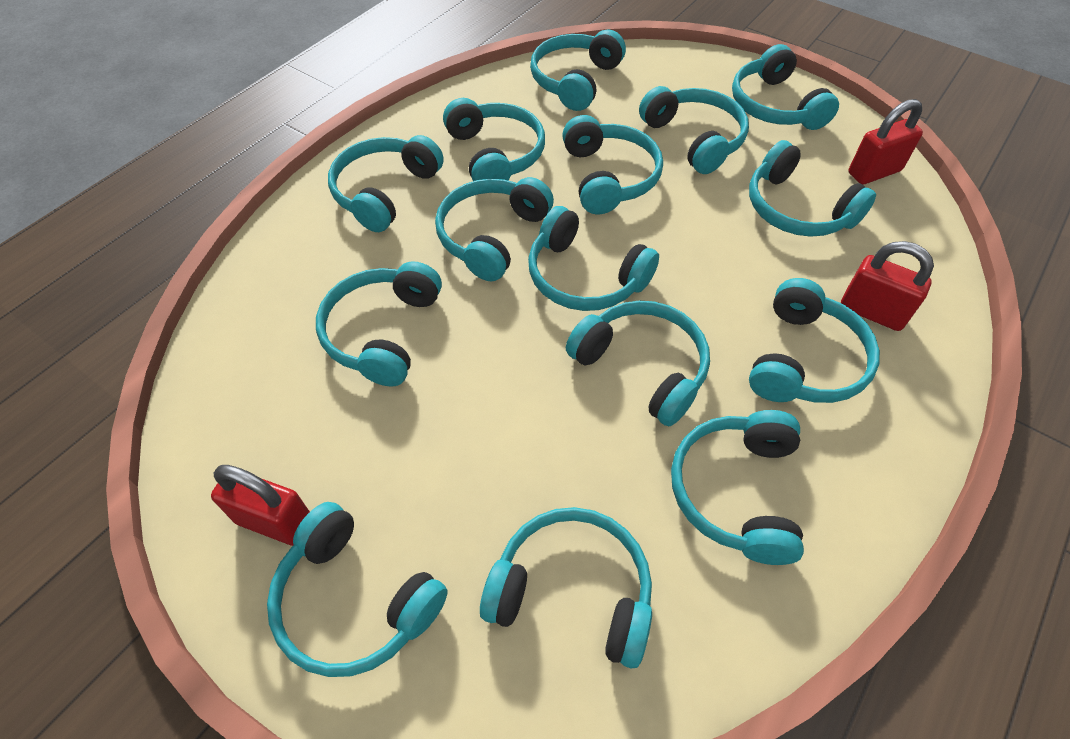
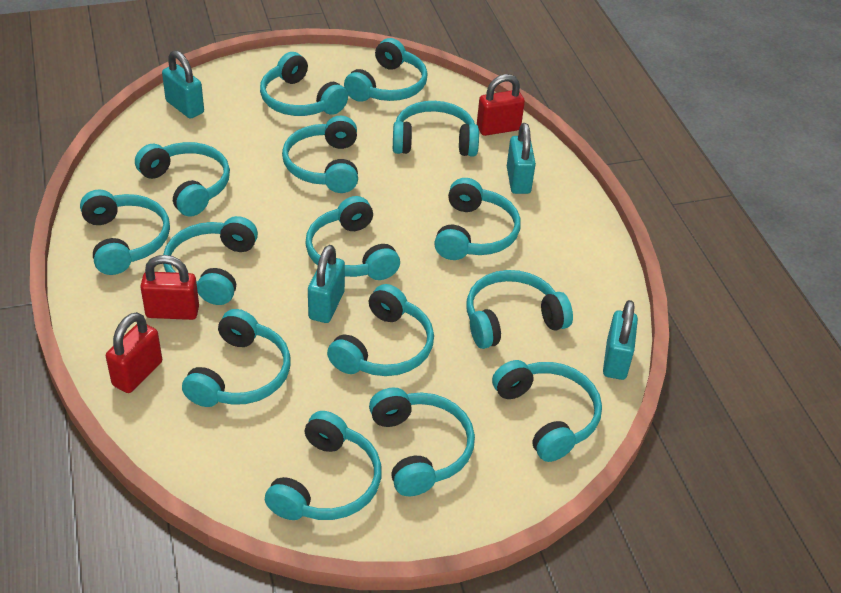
turquoise padlock: none = 0 -> [162,50,204,119] [308,245,345,323] [507,123,536,194] [603,300,638,380] = 4

